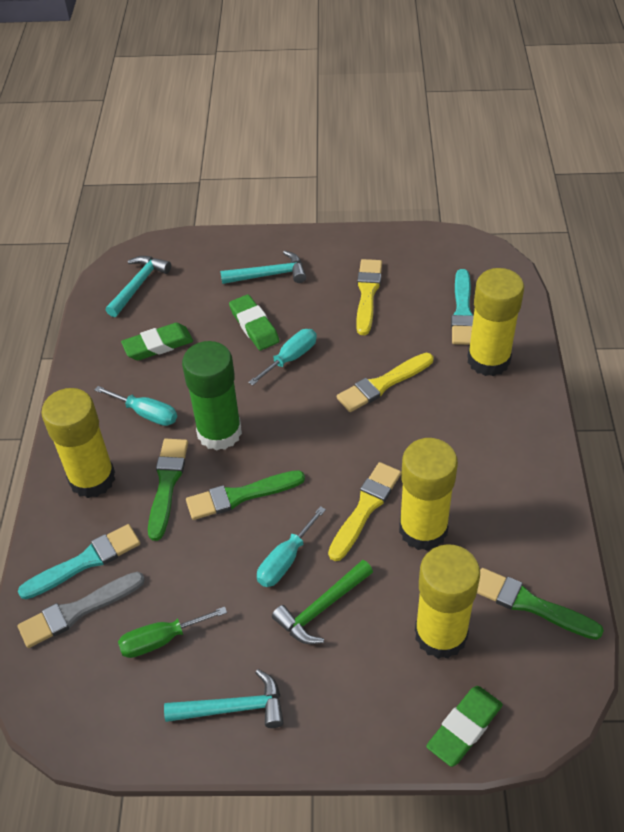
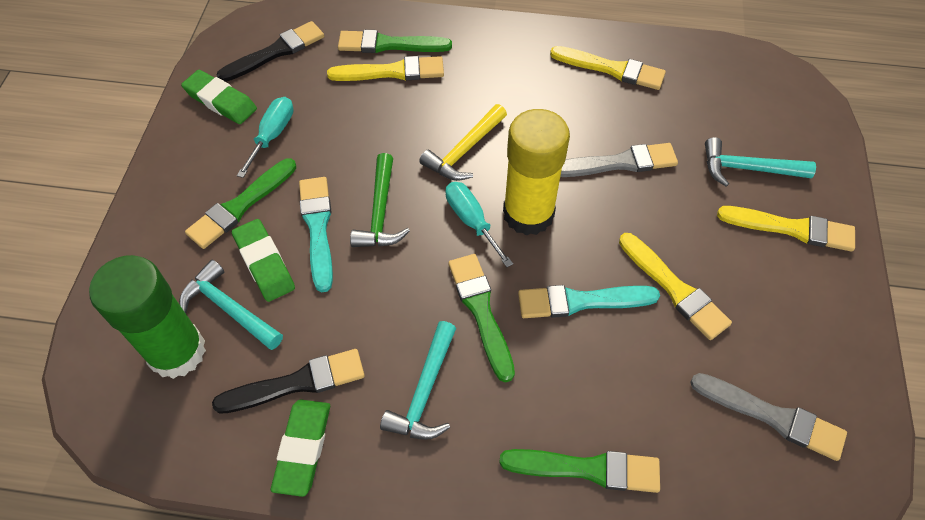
black brush: none = 0 -> [212,349,365,414] [217,21,324,82] = 2
green brush: [148,439,188,541] [186,470,305,520] [477,568,604,640] = 3 -> [185,158,296,249] [338,30,452,53] [448,254,515,383] [499,449,660,493] = 4
green screwdriver: [118,606,227,658] = 1 -> none = 0
grey brush: [18,572,145,648] = 1 -> [560,143,678,177] [690,373,847,461] = 2
turquoise screwdriver: [95,386,177,426] [248,329,317,386] [257,506,326,587] = 3 -> [237,97,294,178] [445,182,513,267] = 2
yellow brush: [328,462,401,561] [337,353,433,412] [356,259,382,335] = 3 -> [327,56,444,81] [550,46,666,90] [619,233,732,340] [717,206,855,252] = 4
yellow glue stick: [41,388,115,498] [399,438,458,551] [415,544,480,659] [467,268,524,376] = 4 -> [503,109,570,236] = 1
yellow hammer: none = 0 -> [419,104,507,181] = 1

